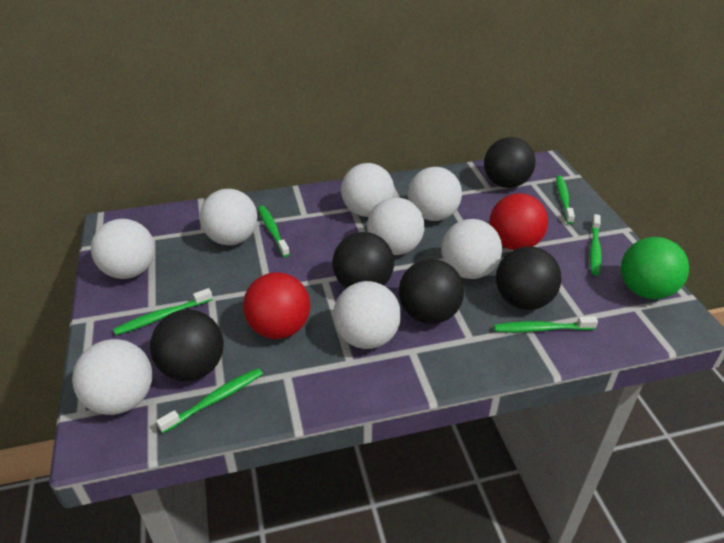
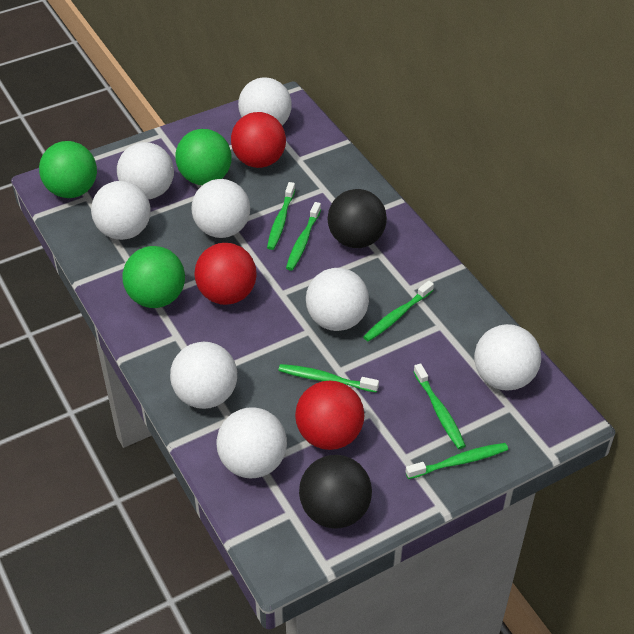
black ball: [150,309,224,381] [332,232,394,288] [399,259,464,324] [484,137,536,188] [496,247,562,310] = 5 -> [299,455,372,529] [327,189,387,248] = 2
green ball: [621,237,689,299] = 1 -> [39,141,97,198] [123,246,185,308] [175,129,232,185] = 3
red ball: [243,272,310,339] [489,193,548,250] = 2 -> [194,243,257,305] [231,112,286,168] [295,381,364,450] = 3

